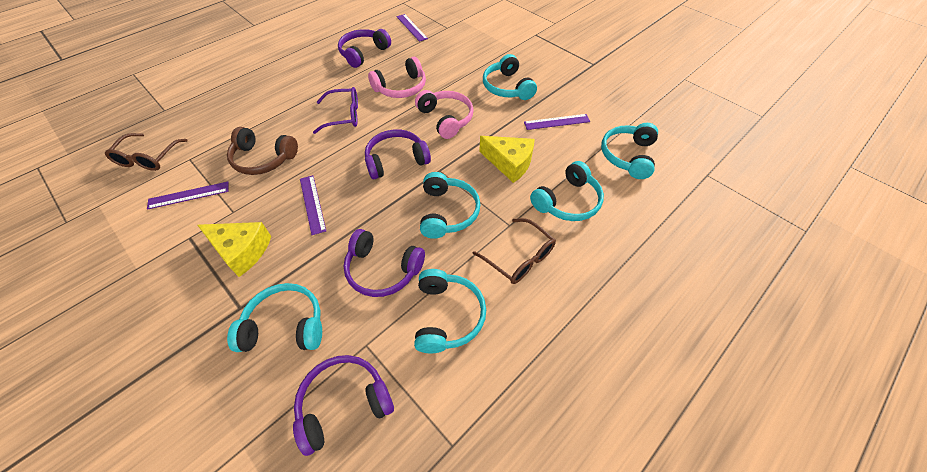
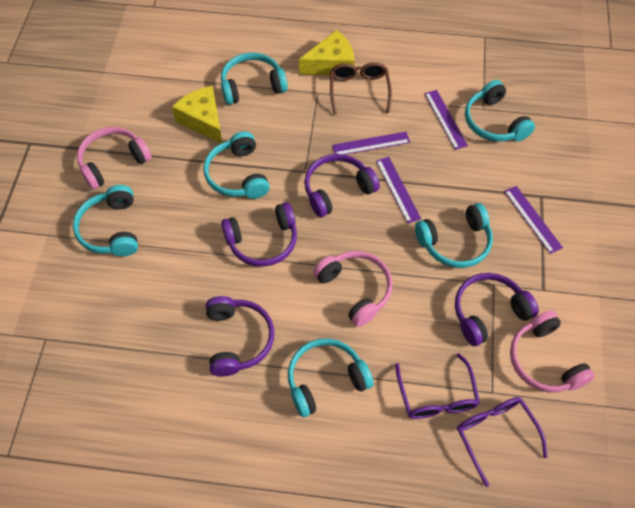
brown glasses: [105,133,188,171] [473,218,556,284] = 2 -> [330,62,392,115] = 1
brown headphones: [227,127,298,175] = 1 -> none = 0
pink headphones: [368,57,426,98] [415,90,474,139] = 2 -> [77,127,152,190] [313,251,392,327] [510,311,595,392] = 3
purple glasses: [313,87,358,134] = 1 -> [395,353,480,419] [457,397,548,487] = 2

